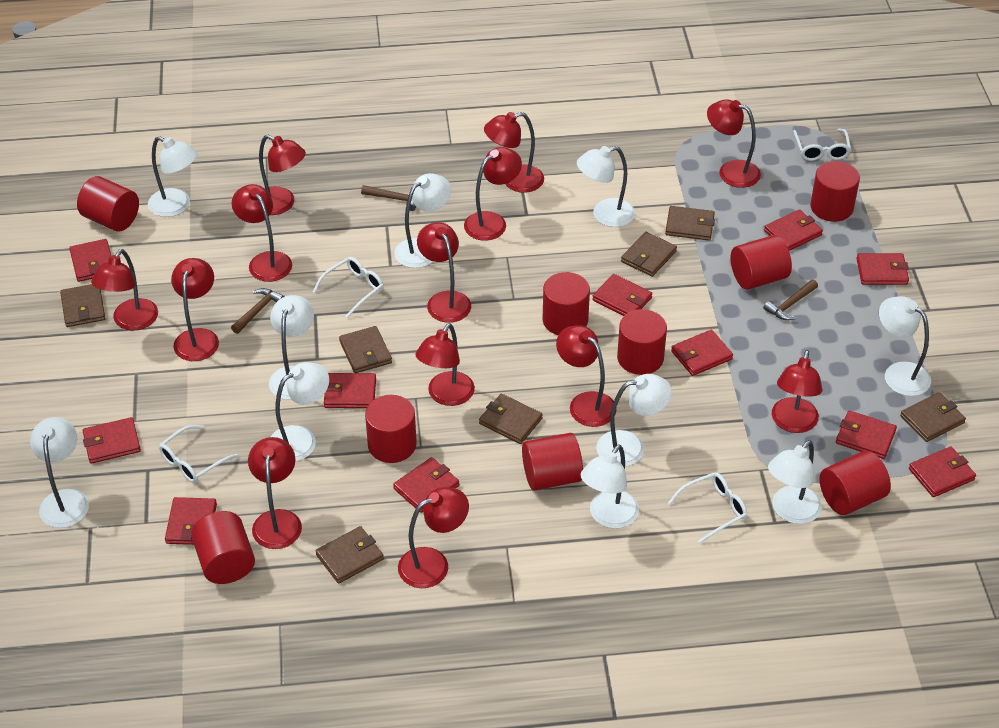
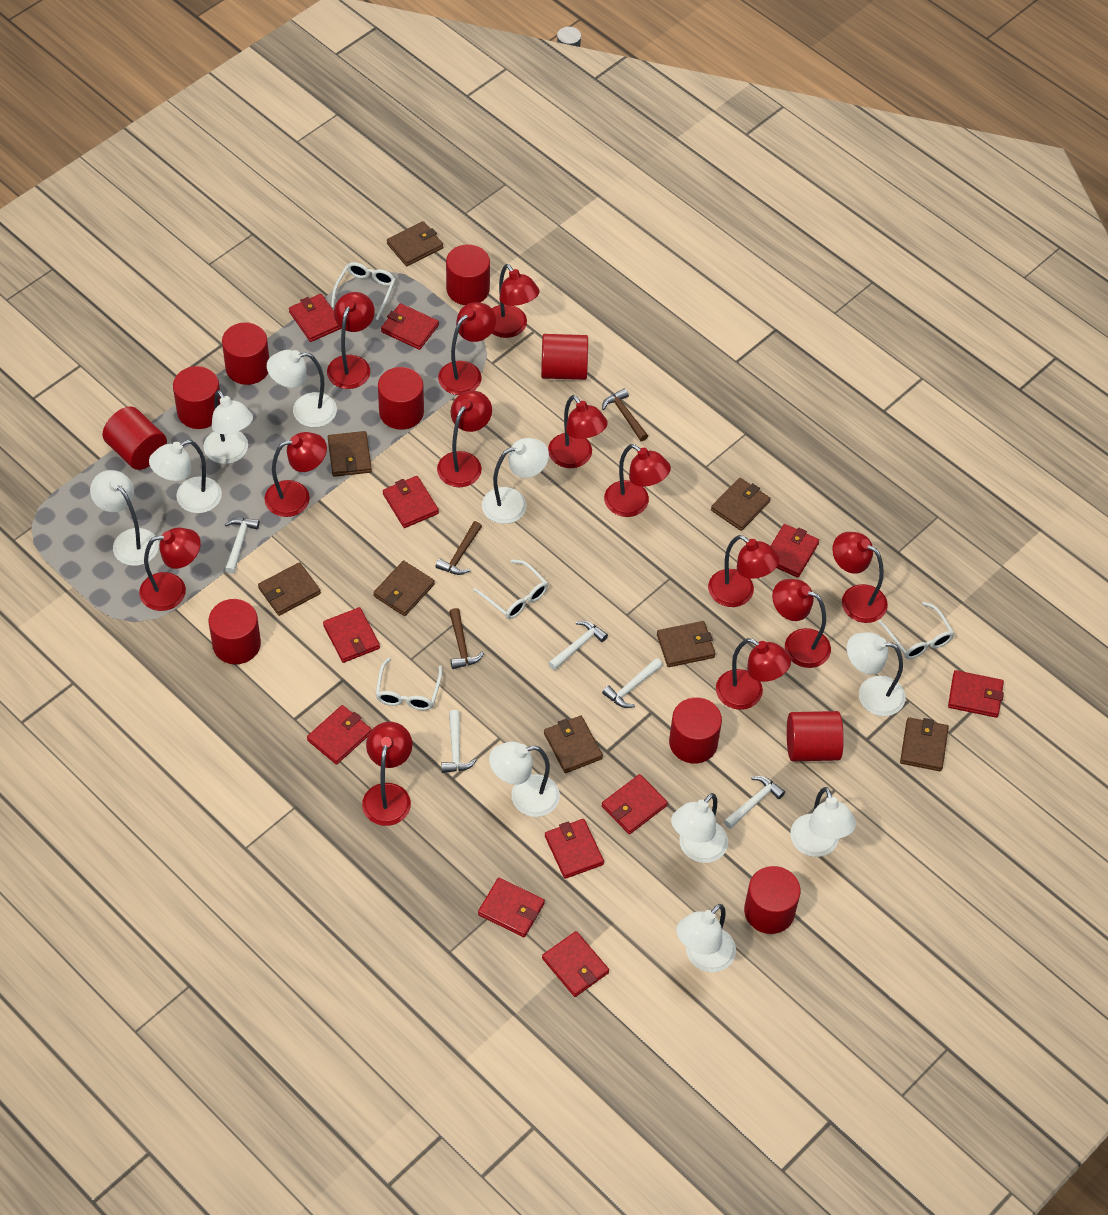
brown wallet: [60,284,105,327] [316,526,384,584] [339,326,392,373] [479,394,543,444] [621,232,677,277] [665,206,715,241] [900,392,966,442] = 7 -> [258,562,321,616] [328,431,372,477] [373,561,435,616] [387,221,443,266] [544,716,603,773] [657,621,715,667] [711,478,770,531] [900,717,949,771] = 8
red cylinder: [77,176,139,231] [191,511,255,584] [365,395,417,463] [522,433,583,491] [543,272,590,335] [617,309,667,375] [731,235,792,290] [810,161,860,222] [819,450,891,515] = 9 -> [103,407,167,470] [173,366,220,429] [209,599,261,664] [222,322,269,385] [378,367,424,430] [446,244,490,305] [541,334,588,380] [669,697,722,764] [744,866,801,934] [787,711,844,762] = 10
white hammer: none = 0 -> [225,518,260,574] [441,710,477,773] [548,621,608,670] [602,658,663,708] [724,776,785,829] = 5

